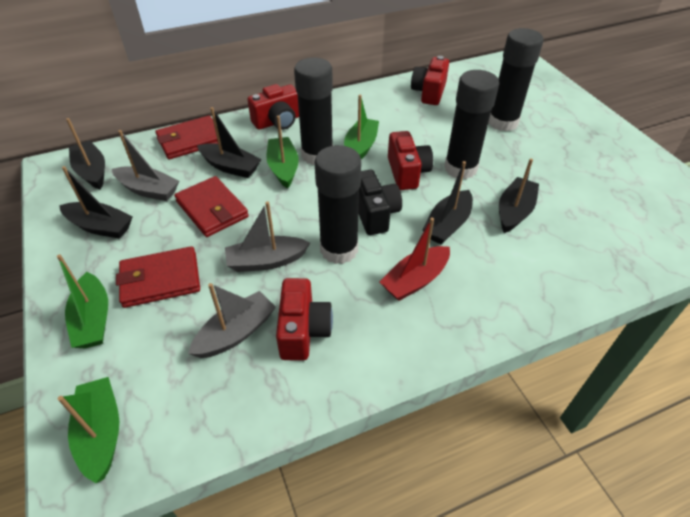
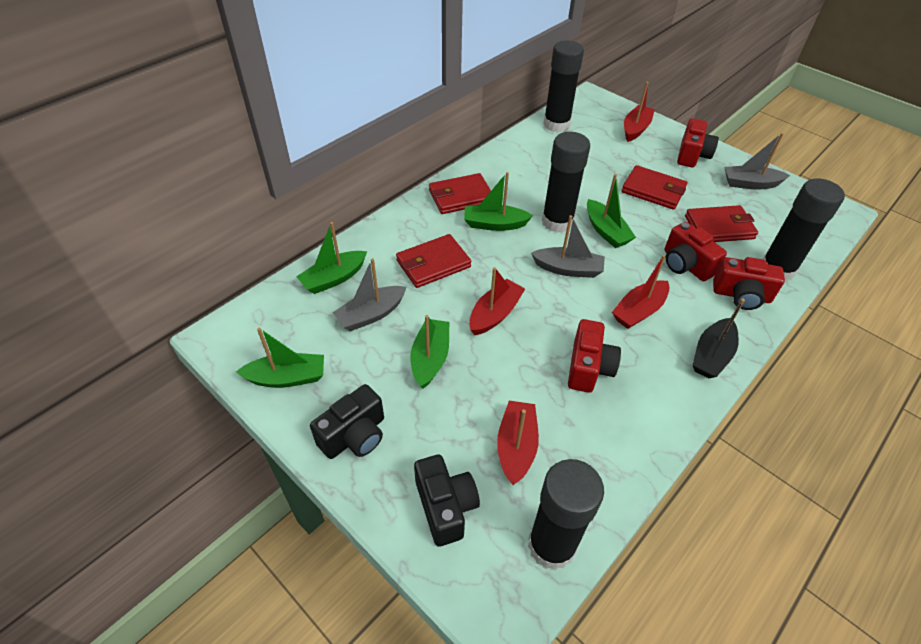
black boat: [59,166,133,239] [66,118,105,189] [197,107,261,178] [423,161,473,244] [499,158,539,233] = 5 -> [693,299,745,378] = 1
black camera: [358,170,402,235] = 1 -> [310,384,384,459] [414,454,480,547] = 2
green boat: [57,254,108,348] [58,377,119,483] [266,115,299,189] [344,95,379,159] = 4 -> [236,328,324,388] [296,222,367,294] [410,315,449,389] [464,172,533,231] [587,174,636,248] = 5
red boat: [379,217,450,301] = 1 -> [469,267,525,335] [497,401,539,485] [612,255,669,329] [624,82,655,142] = 4
red wallet: [116,246,200,308] [155,116,218,159] [174,176,249,237] = 3 -> [396,234,471,288] [429,173,491,214] [622,165,688,210] [685,205,758,242] = 4

